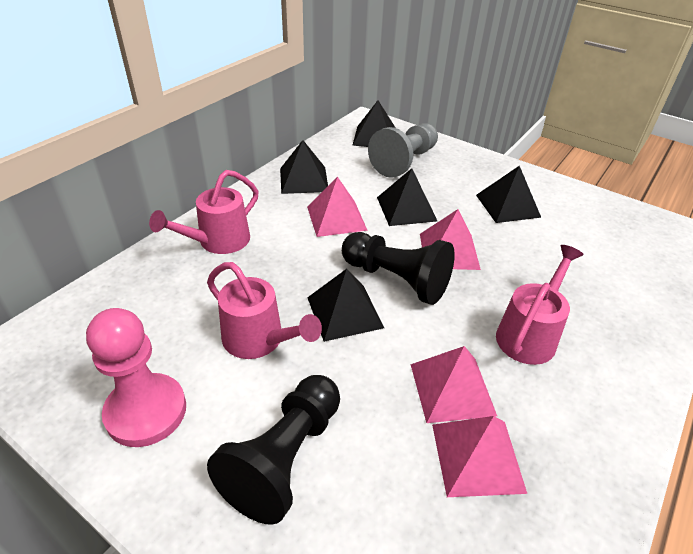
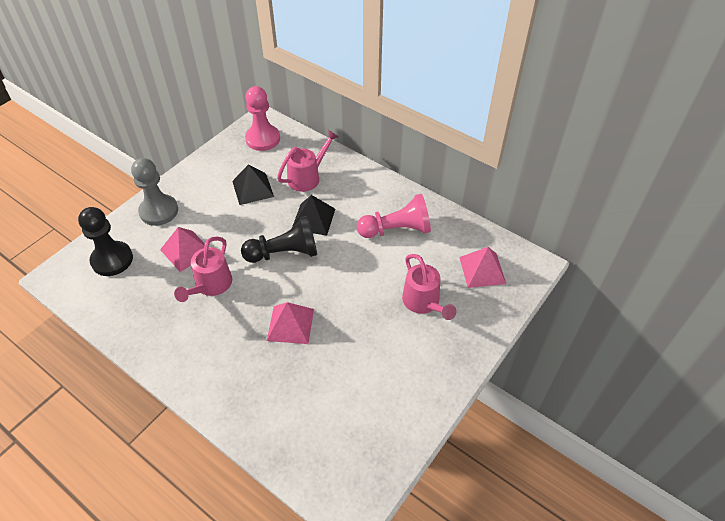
black pyramid: [280,140,328,194] [307,269,384,342] [352,101,396,147] [377,168,437,226] [476,166,541,223] = 5 -> [232,164,274,205] [292,195,335,236] = 2
pink pawn: [86,308,186,447] = 1 -> [245,86,280,151] [357,194,431,238] = 2
pink pyramid: [307,177,368,237] [411,346,497,423] [420,209,481,270] [432,416,527,497] = 4 -> [160,227,205,272] [267,302,314,344] [459,247,506,288] = 3

